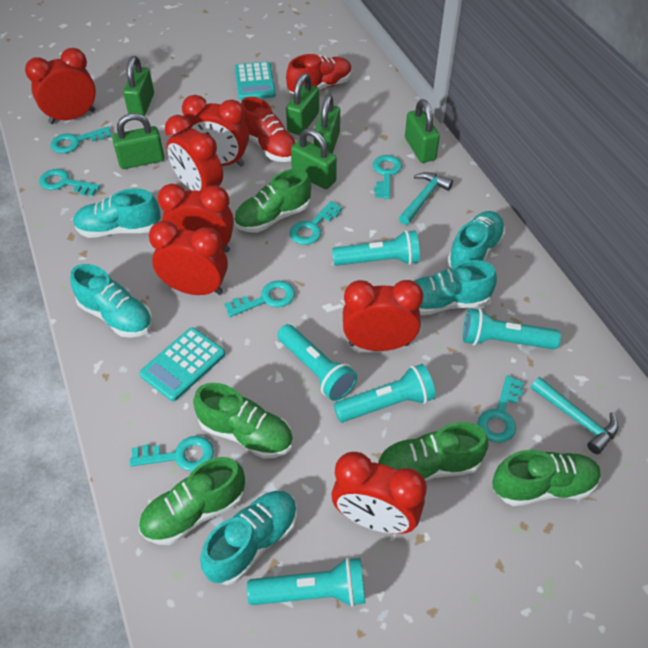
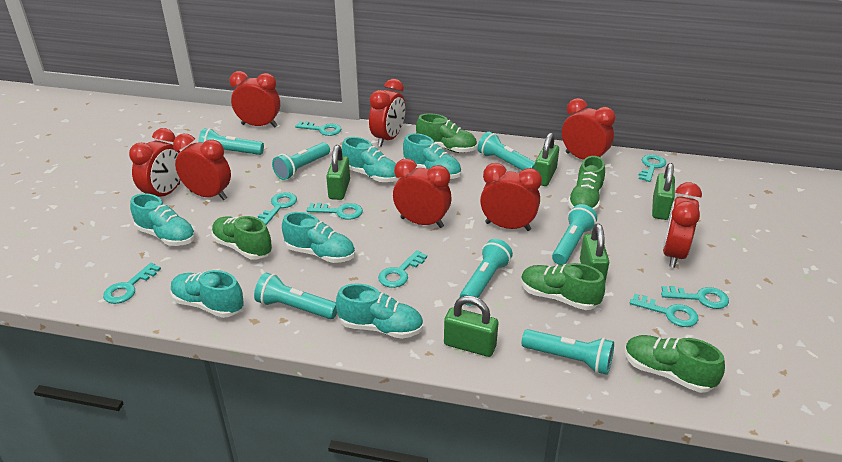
green padlock: [112,113,164,169] [123,56,154,116] [286,73,319,135] [291,128,337,189] [314,95,340,154] [405,99,440,163] = 6 -> [326,145,350,200] [444,296,498,357] [535,133,559,186] [580,224,609,282] [652,163,675,220] = 5
red clock: [25,48,96,124] [149,221,228,295] [158,184,234,253] [165,115,223,191] [182,95,249,167] [331,452,427,534] [343,280,423,351] = 7 -> [129,128,180,197] [173,134,231,200] [229,71,280,127] [369,79,405,147] [393,159,452,228] [480,163,542,231] [562,98,615,160] [663,182,702,268] = 8
red shoe: [241,97,297,162] [286,54,352,94] = 2 -> none = 0
turquoise calculator: [139,328,225,401] [235,62,276,100] = 2 -> none = 0
turquoise flashlight: [247,557,365,607] [277,324,357,401] [332,230,420,266] [334,364,436,422] [463,308,561,349] = 5 -> [198,128,264,155] [254,273,337,319] [272,142,330,180] [460,239,513,306] [477,132,535,170] [521,329,614,375] [552,204,597,265] = 7
turquoise hammer: [399,172,453,225] [531,377,618,454] = 2 -> none = 0
turquoise key: [39,169,100,196] [51,126,112,153] [130,436,214,471] [225,281,295,317] [290,201,342,245] [373,155,402,199] [477,375,524,443] = 7 -> [103,263,161,304] [258,192,297,225] [295,121,341,136] [307,203,363,220] [378,250,427,288] [630,294,698,327] [638,154,666,182] [661,286,729,309] = 8
turquoise shoe: [70,264,153,338] [73,189,161,238] [200,491,297,585] [414,260,497,315] [447,211,505,268] = 5 -> [130,193,196,246] [170,270,244,318] [282,212,355,263] [336,283,423,339] [341,137,399,182] [403,133,461,179] = 6

